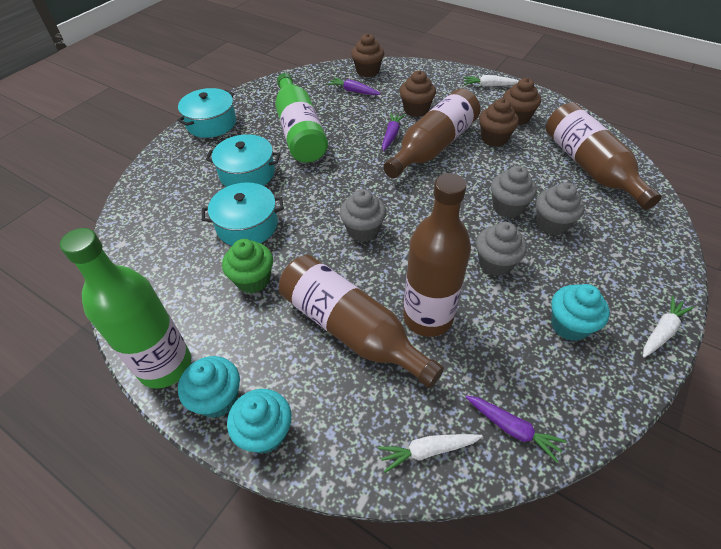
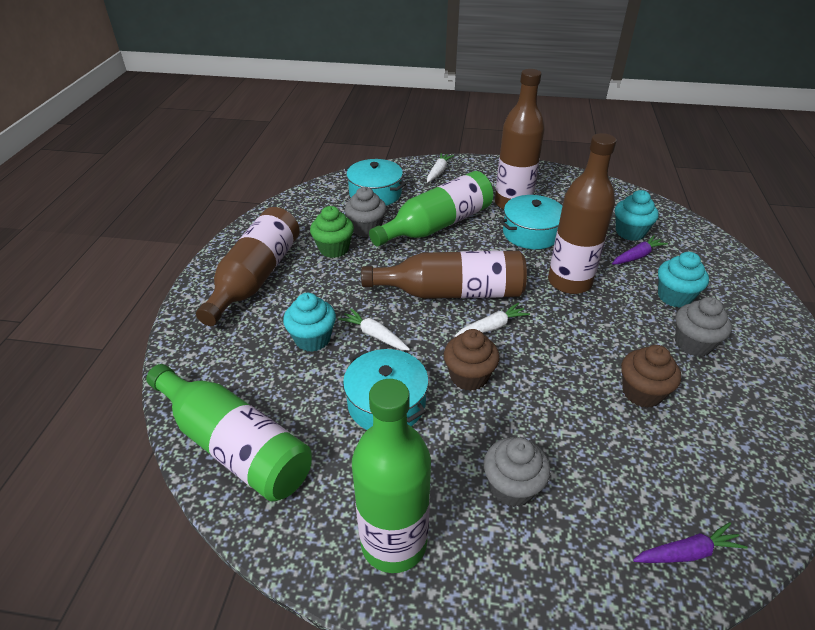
brown cupcake: [351,33,384,77] [400,70,436,117] [479,98,519,147] [503,78,541,125] = 4 -> [444,329,500,391] [621,345,681,408] = 2
green bottle: [60,228,191,389] [275,73,328,163] = 2 -> [146,364,312,502] [352,379,431,573] [369,171,493,247] = 3
grey cupcake: [340,189,386,242] [476,222,527,276] [491,166,537,218] [536,182,585,235] = 4 -> [345,187,387,237] [484,437,551,507] [675,297,732,357] = 3
purple carrot: [327,77,381,95] [382,113,405,151] [466,395,567,463] = 3 -> [612,235,668,265] [633,522,748,563] = 2

